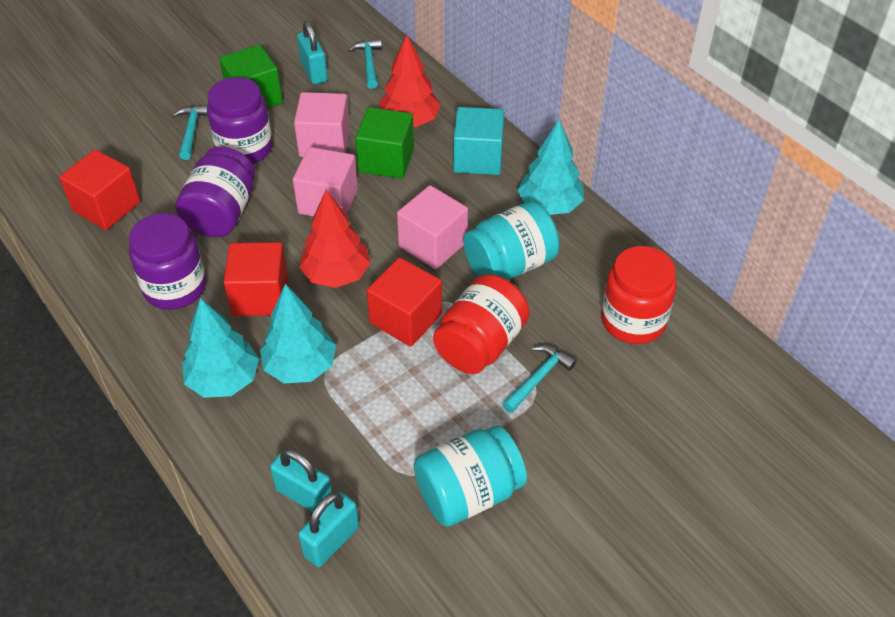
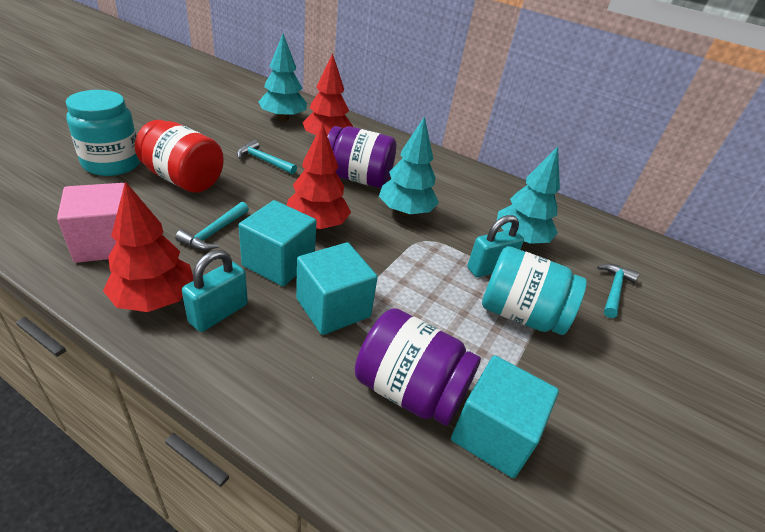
green cube: [219,44,283,108] [355,107,414,179] = 2 -> none = 0
pink cube: [293,147,358,216] [294,92,350,157] [397,185,468,269] = 3 -> [57,183,125,263] = 1
purple jar: [129,213,206,310] [176,146,255,237] [207,77,273,164] = 3 -> [327,126,396,188] [355,308,481,426] = 2
red cube: [59,149,140,230] [224,242,288,316] [367,258,442,347] = 3 -> none = 0
red jar: [433,274,530,374] [601,246,677,344] = 2 -> [135,120,224,192] = 1
red tree: [299,190,371,288] [379,34,441,127] = 2 -> [103,181,193,312] [287,123,351,230] [303,53,353,136] = 3
turquoise cube: [453,107,504,175] = 1 -> [238,200,317,286] [296,242,378,335] [451,355,559,478] = 3
turquoise padlock: [270,449,332,512] [297,21,328,84] [298,492,359,567] = 3 -> [182,250,248,332] [467,215,524,277] = 2

